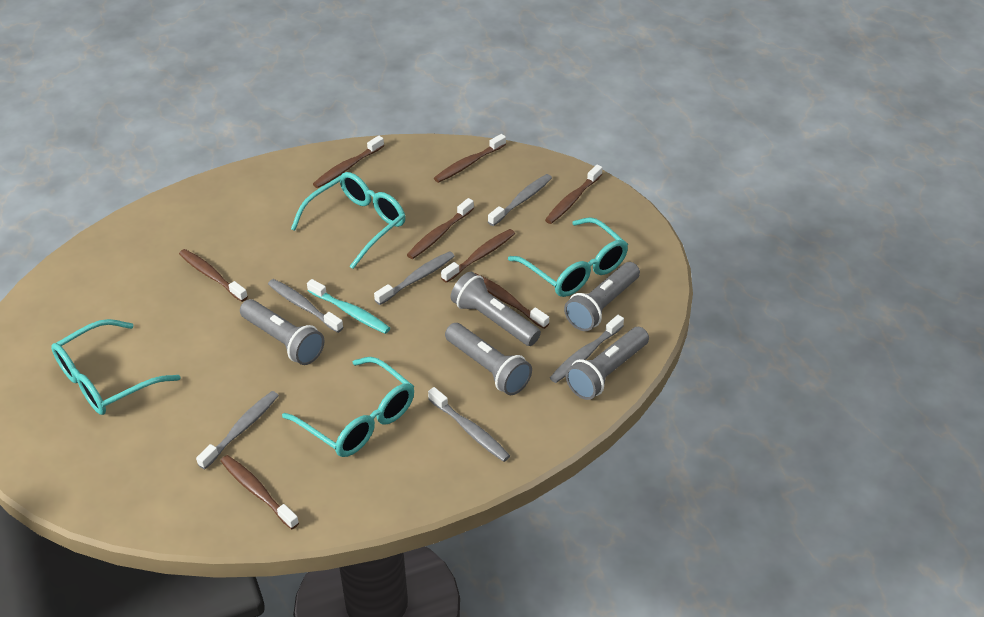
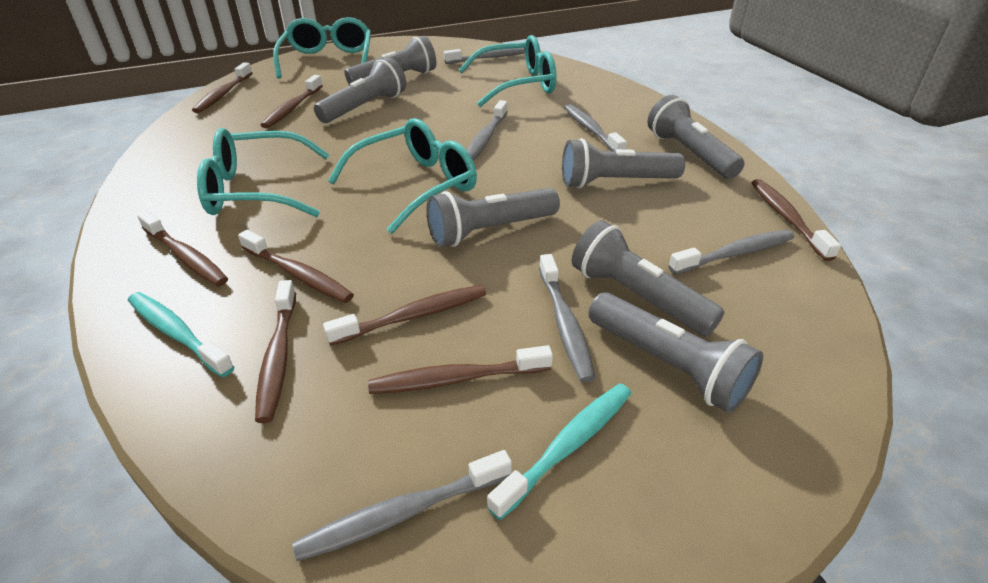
grey flashlight: [240,299,325,365] [445,323,532,395] [451,272,541,346] [564,262,640,331] [566,327,649,400] = 5 -> [314,57,406,123] [345,36,436,86] [426,188,560,247] [562,138,685,188] [572,220,725,337] [589,292,763,413] [647,95,744,179] = 7
turquoise toothbrush: [307,279,390,334] = 1 -> [128,292,234,377] [487,383,632,520] = 2

